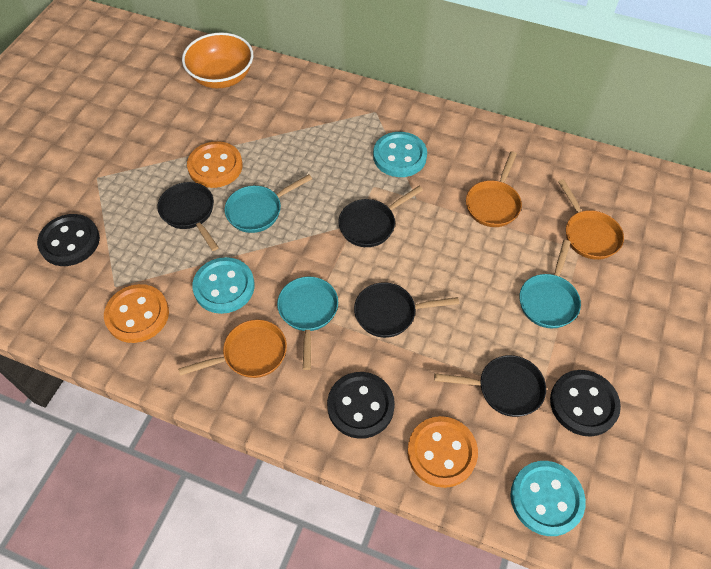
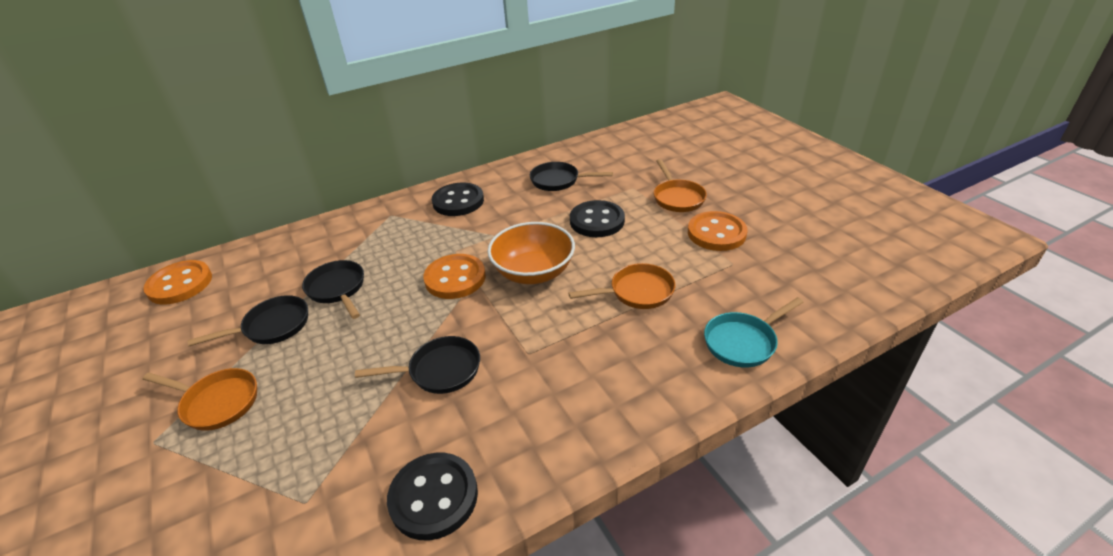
turquoise button: [192,257,255,314] [373,132,427,177] [510,461,586,536] = 3 -> none = 0
turquoise pan: [225,174,312,233] [277,277,338,370] [519,240,581,328] = 3 -> [704,297,804,367] = 1

